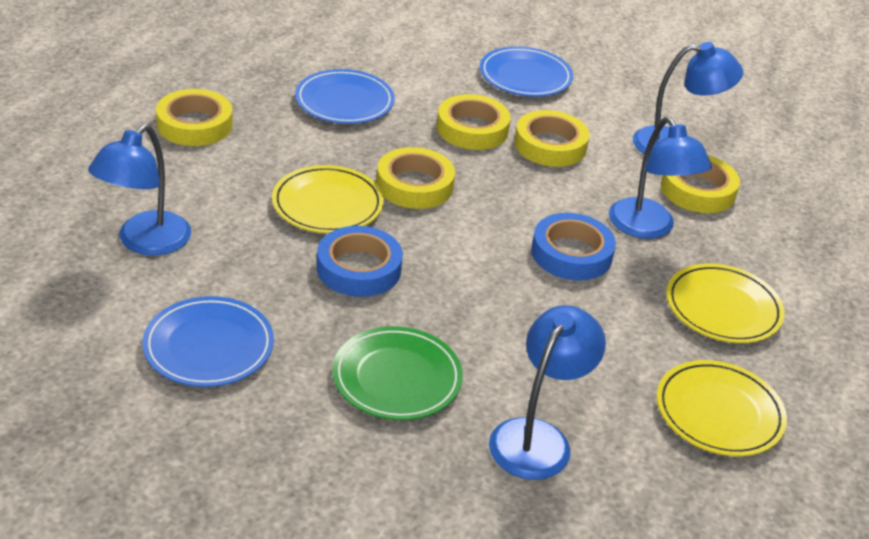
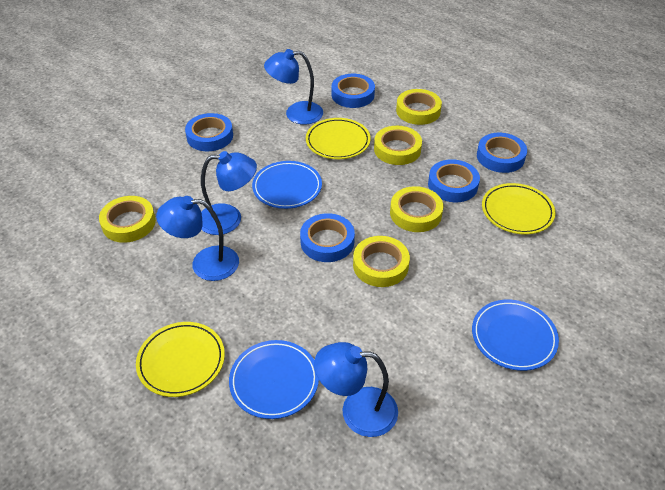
blue tape: [317,226,403,297] [531,213,616,281] = 2 -> [185,113,233,151] [300,213,355,262] [332,74,375,108] [428,159,480,202] [477,133,527,173] = 5
green plate: [332,326,463,420] = 1 -> none = 0

